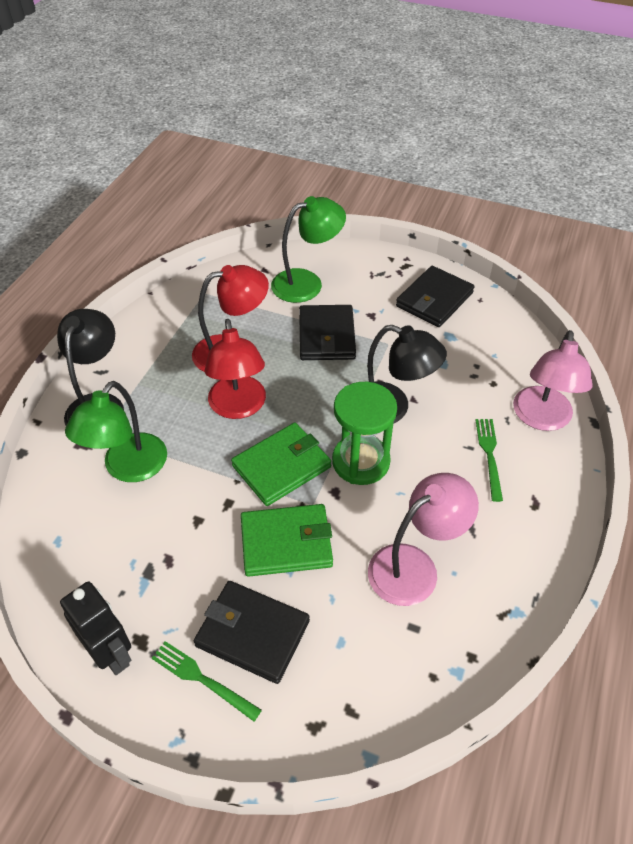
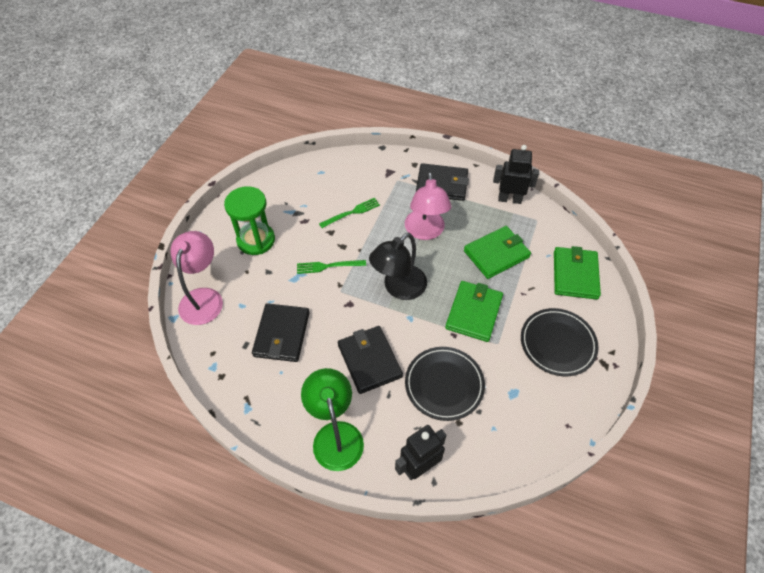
black lamp: [57,309,124,426] [367,325,447,424] = 2 -> [369,233,427,300] = 1
black plate: none = 0 -> [405,347,485,421] [521,308,599,376] = 2
black robot: [60,582,131,675] = 1 -> [395,425,446,480] [493,145,539,204] = 2
green lamp: [65,381,167,482] [271,196,346,303] = 2 -> [301,368,364,471] = 1
green wallet: [231,422,331,506] [241,504,333,577] = 2 -> [445,281,503,342] [464,226,531,279] [554,246,601,300] = 3
red lamp: [192,265,269,372] [205,319,266,419] = 2 -> none = 0

